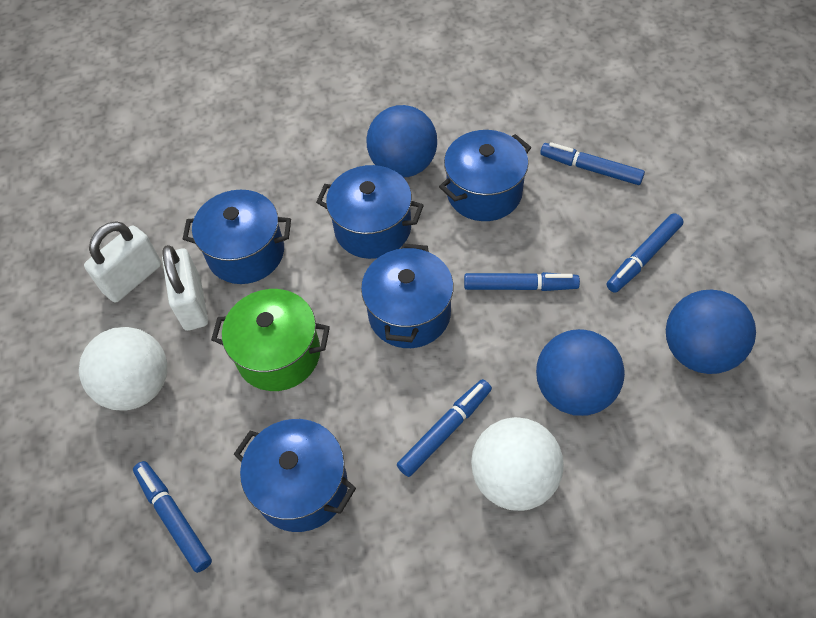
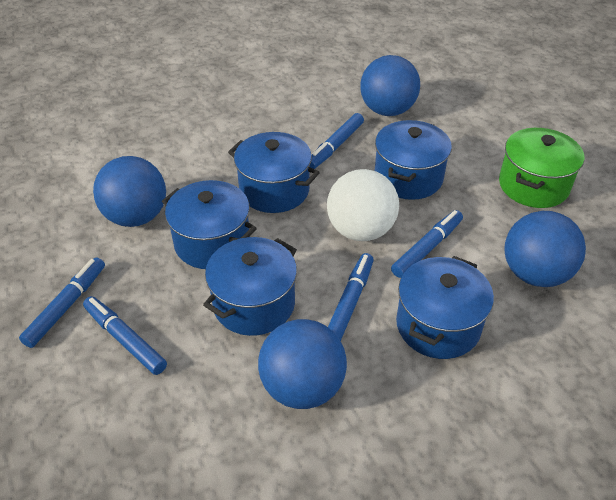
blue ball: [366,105,437,177] [536,329,625,416] [666,289,756,374] = 3 -> [93,156,166,227] [258,319,347,409] [360,55,420,116] [505,211,586,287] = 4
white ball: [79,327,167,411] [471,417,564,511] = 2 -> [327,169,399,241] = 1
white padlock: [84,221,162,302] [162,245,208,331] = 2 -> none = 0

